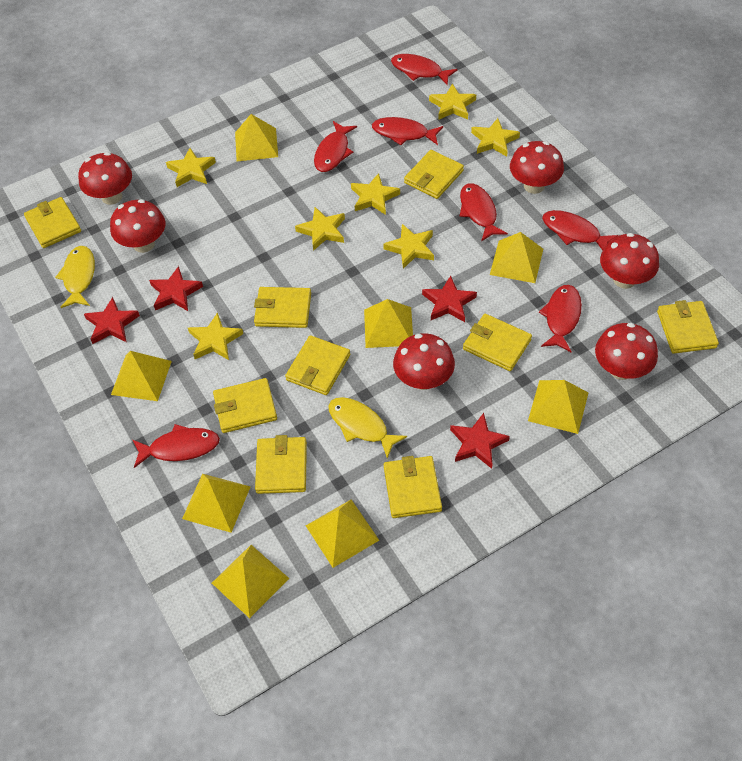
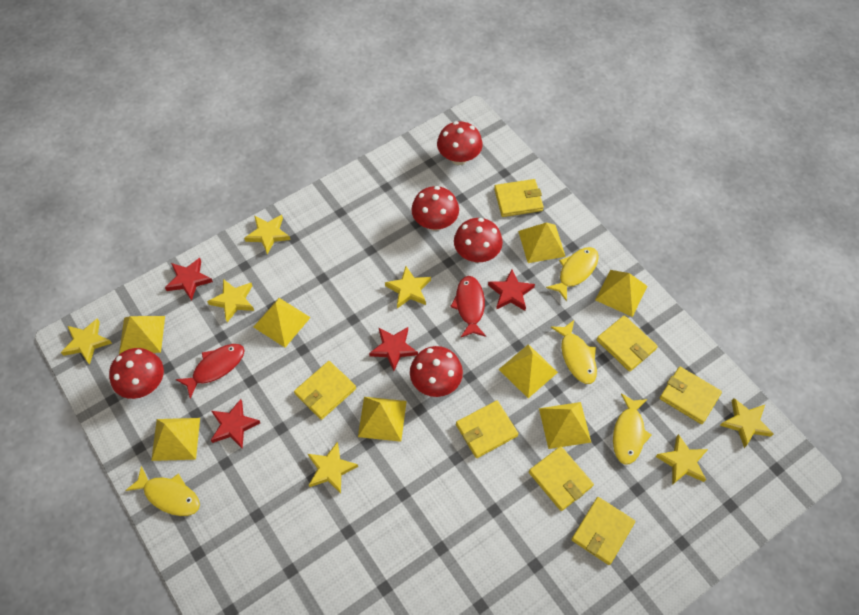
red fish: [133,424,220,468] [314,121,357,172] [372,117,443,145] [391,54,458,85] [460,183,508,242] [539,285,582,352] [542,210,619,250] = 7 -> [176,344,245,398] [450,276,486,338] = 2
red mushroom: [78,152,132,205] [110,199,165,253] [393,333,455,390] [510,141,564,194] [595,323,658,380] [600,233,659,289] = 6 -> [109,348,164,399] [410,346,463,397] [411,186,459,231] [437,121,483,165] [454,218,503,262] = 5
yellow fish: [55,246,95,308] [328,397,407,459] = 2 -> [125,466,200,516] [546,247,599,301] [551,319,597,384] [613,393,651,465] = 4
yellow wallet: [24,197,81,248] [213,378,277,433] [254,287,311,328] [255,435,307,494] [285,335,350,395] [384,456,442,518] [404,150,464,199] [463,314,532,371] [657,300,719,354] = 9 -> [294,361,356,420] [456,400,518,458] [494,179,544,217] [529,446,594,511] [571,497,635,565] [597,315,658,372] [660,367,722,424] = 7

